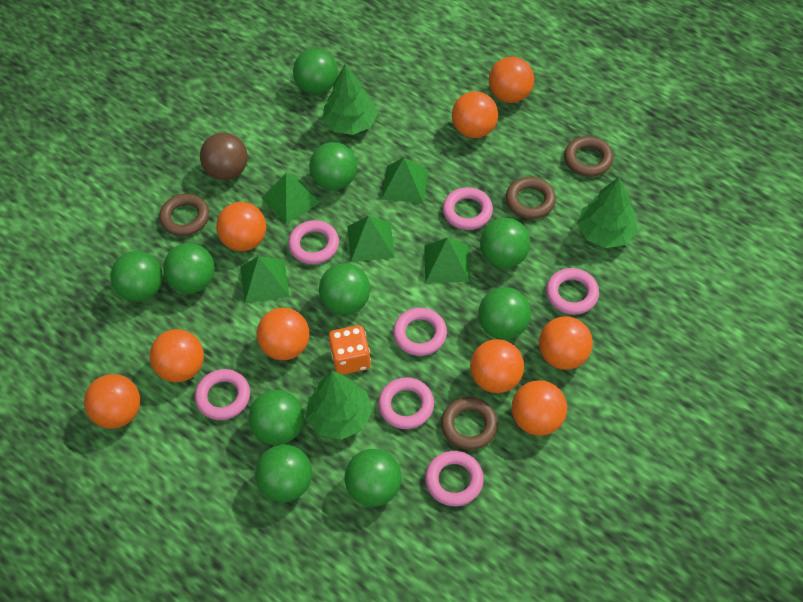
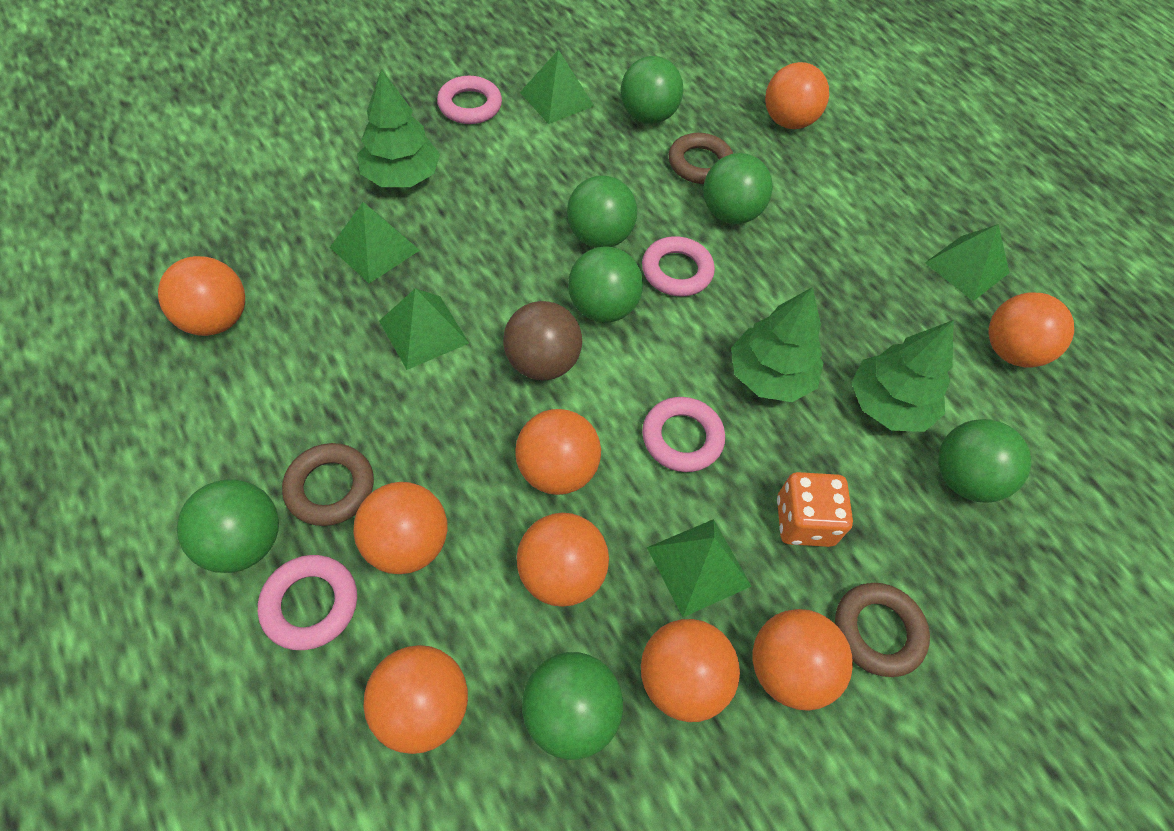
brown ring: [159,194,209,236] [441,397,498,450] [506,177,556,219] [564,136,613,177] = 4 -> [282,443,374,526] [669,133,733,184] [835,583,930,677] = 3
green ball: [110,251,163,302] [163,243,215,293] [249,390,304,445] [255,445,312,502] [293,49,338,94] [309,142,357,190] [319,263,370,315] [345,449,402,507] [478,287,531,340] [480,218,530,268] = 10 -> [177,479,279,573] [522,652,623,760] [567,175,637,248] [568,246,643,323] [621,56,683,124] [703,153,773,224] [938,419,1032,502] = 7
pink ring: [195,369,250,420] [288,220,339,264] [378,377,434,429] [393,308,447,356] [425,451,484,506] [443,187,493,230] [546,268,599,315] = 7 -> [258,555,357,650] [437,76,502,124] [642,236,715,296] [642,397,725,472] = 4

